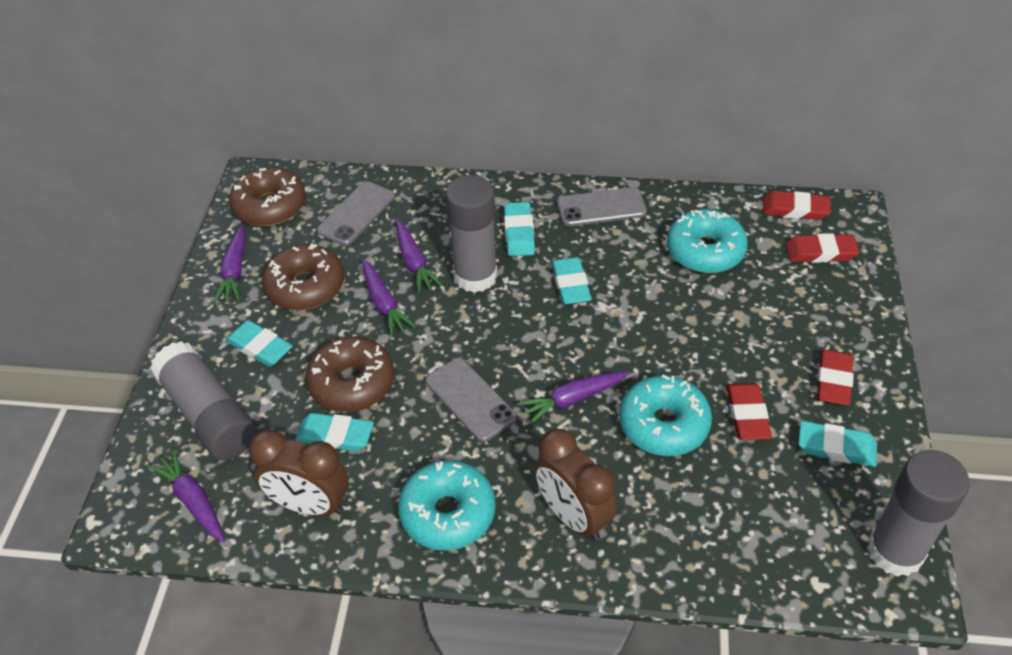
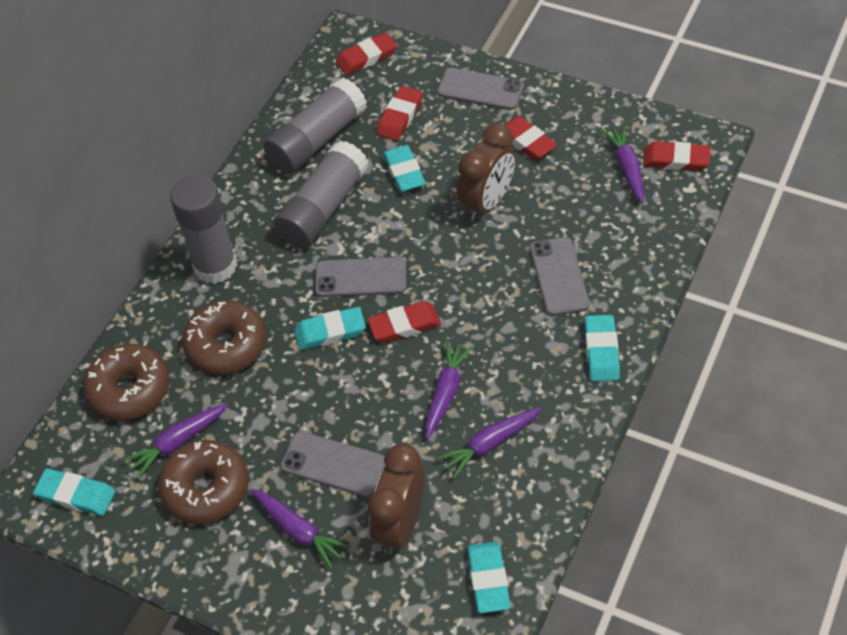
grey phone: [317,181,395,246] [426,358,517,442] [557,187,647,227] = 3 -> [281,431,386,497] [315,257,406,297] [437,68,524,110] [530,237,590,316] = 4
red eraser: [727,383,772,440] [763,191,831,220] [786,233,859,263] [817,350,854,406] = 4 -> [336,32,397,75] [367,301,441,343] [376,86,423,141] [504,116,557,160] [643,141,711,171] = 5
turquoise donut: [398,460,496,550] [619,374,712,456] [667,209,748,273] = 3 -> none = 0

